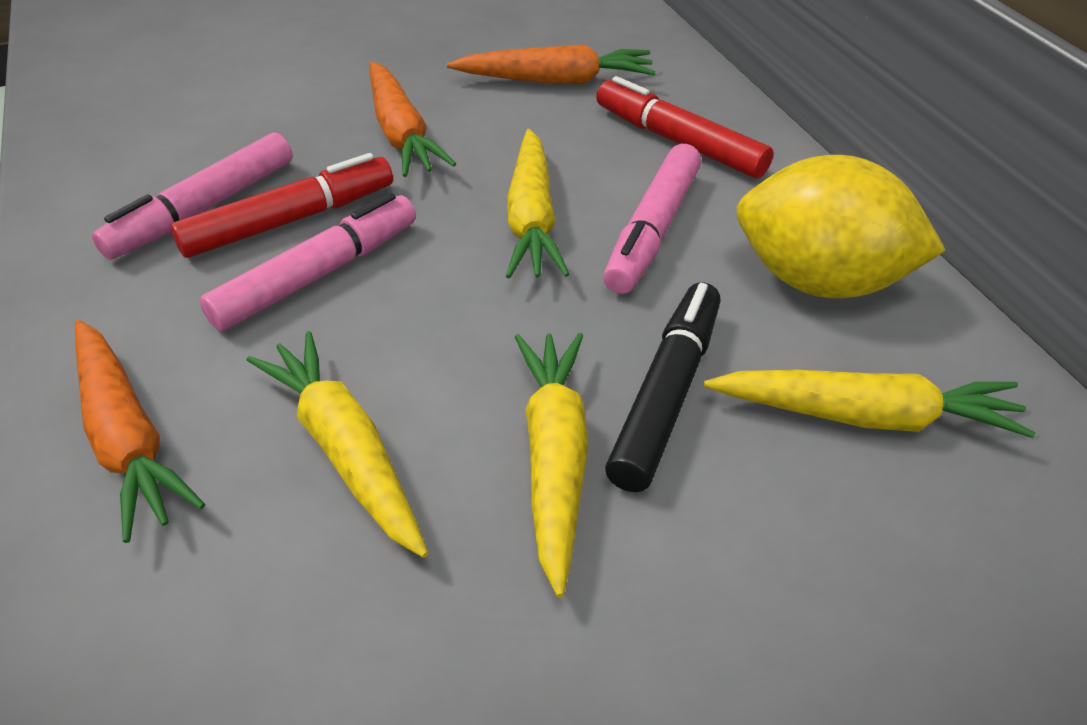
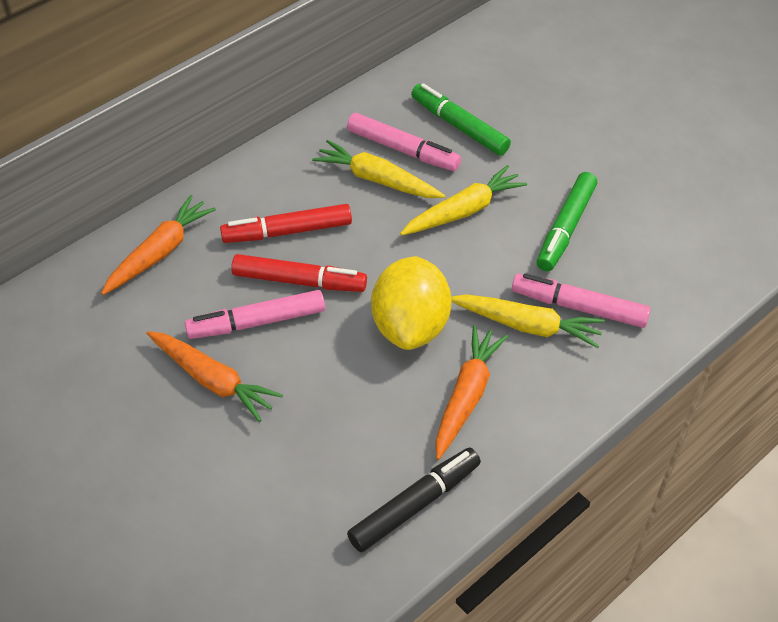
green marker: none = 0 -> [411,83,511,156] [537,172,597,271] = 2
yellow carrot: [247,331,428,558] [506,129,570,279] [515,333,588,598] [704,370,1035,438] = 4 -> [312,140,445,198] [400,165,527,235] [451,294,605,348] = 3

